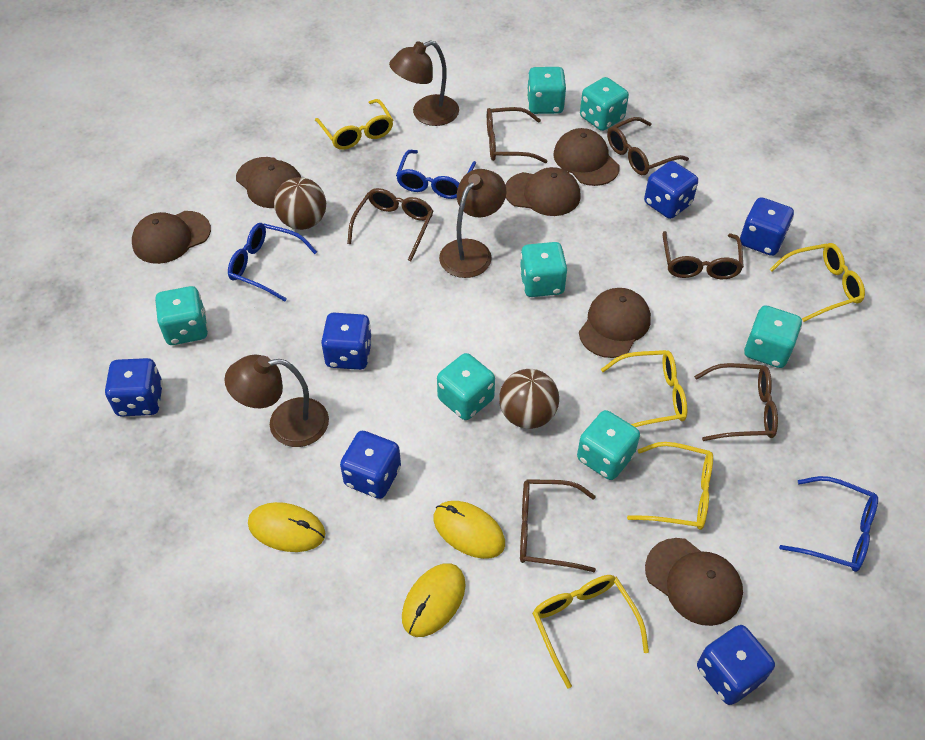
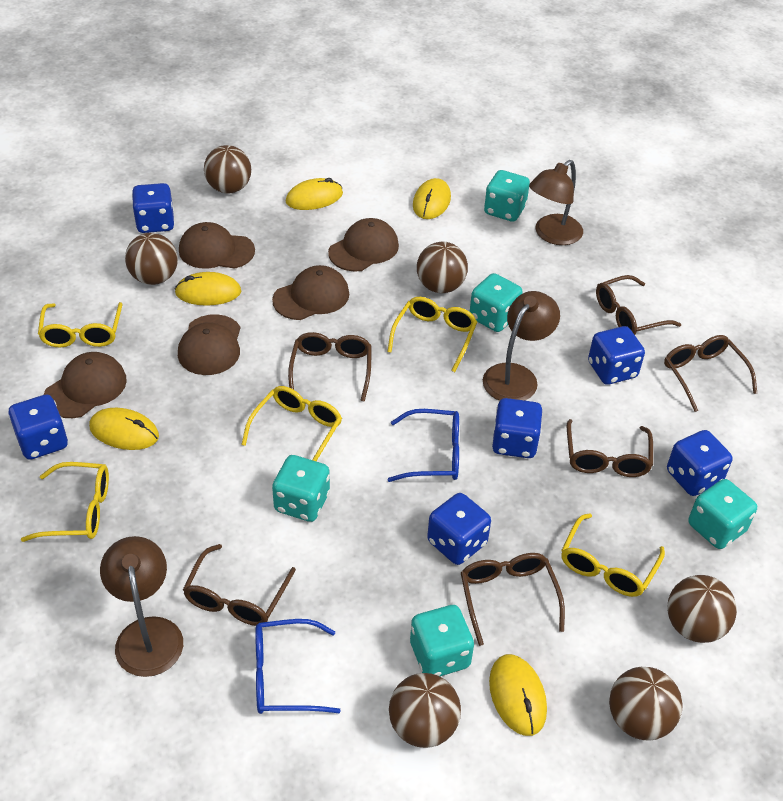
blue glasses: [228,223,317,302] [396,150,476,199] [779,476,878,572] = 3 -> [255,619,341,714] [388,409,459,482] = 2
brown ball: [274,177,326,230] [499,369,559,429] = 2 -> [125,233,178,285] [204,145,251,193] [389,673,461,748] [417,242,468,293] [609,667,683,741] [667,575,737,643] = 6
brown cap: [132,211,211,264] [236,157,301,208] [505,167,580,216] [553,128,620,186] [579,288,651,358] [645,538,743,626] = 6 -> [44,352,127,418] [178,314,240,375] [179,222,255,269] [272,265,349,320] [328,218,399,272] = 5
turquoise dice: [155,286,208,345] [437,353,495,420] [520,242,567,297] [527,67,566,114] [577,410,640,480] [580,77,629,131] [744,305,802,368] = 7 -> [272,455,330,522] [410,605,474,676] [470,273,523,332] [484,170,530,222] [688,479,757,549] = 5
yellow mouse: [248,502,325,552] [402,563,466,637] [433,501,505,559] = 3 -> [89,408,159,450] [174,272,241,306] [286,178,343,210] [413,178,451,219] [489,654,547,736] = 5

